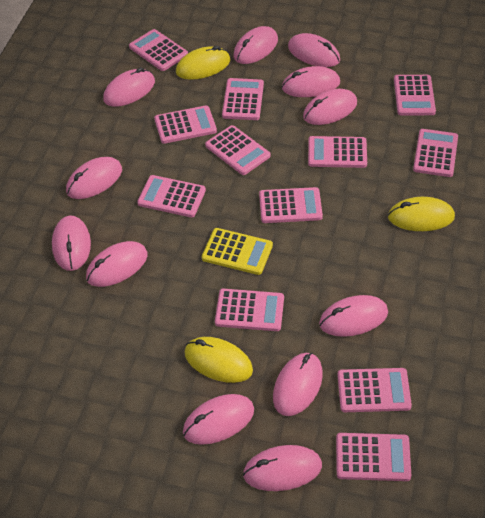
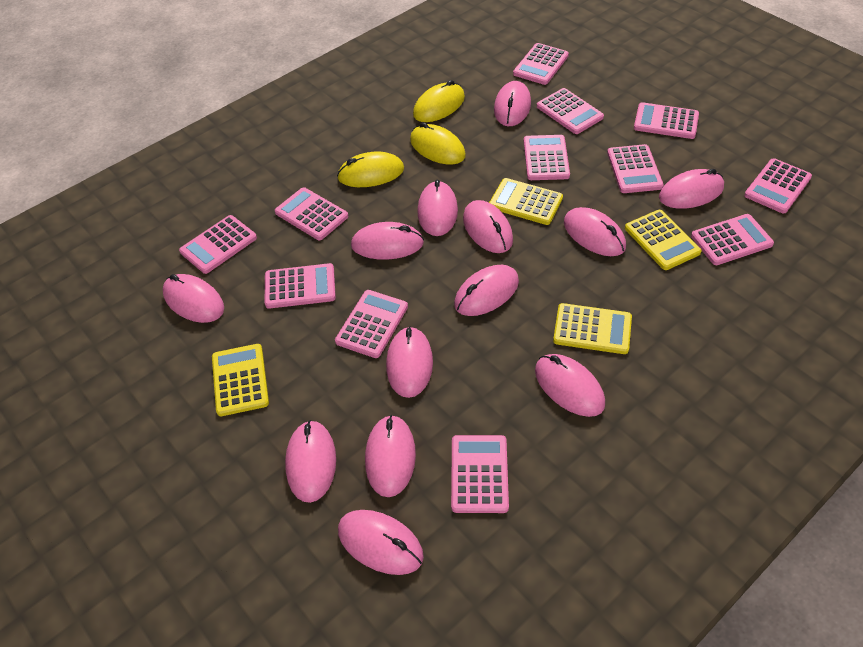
pink mouse: [52,215,91,271] [66,157,122,199] [86,241,148,287] [103,67,155,107] [183,394,254,445] [233,26,278,64] [243,445,322,491] [273,353,323,416] [282,66,340,97] [288,33,340,67] [303,89,357,125] [319,295,388,337] = 12 -> [163,274,224,323] [285,420,336,503] [338,510,424,575] [351,222,424,260] [365,415,416,497] [386,326,433,398] [417,180,458,236] [454,265,519,316] [463,200,513,253] [494,81,531,126] [535,354,605,417] [564,207,626,256] [659,169,724,209] = 13
yellow calculator: [202,228,273,275] = 1 -> [212,344,269,416] [489,178,563,225] [553,303,632,354] [625,210,702,270] = 4

